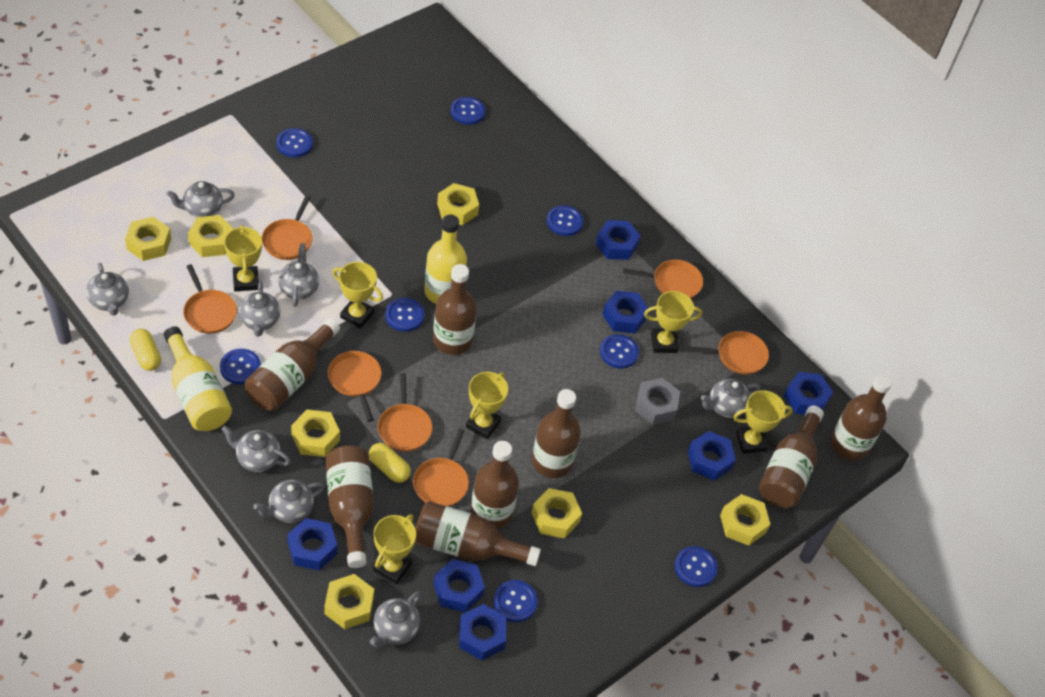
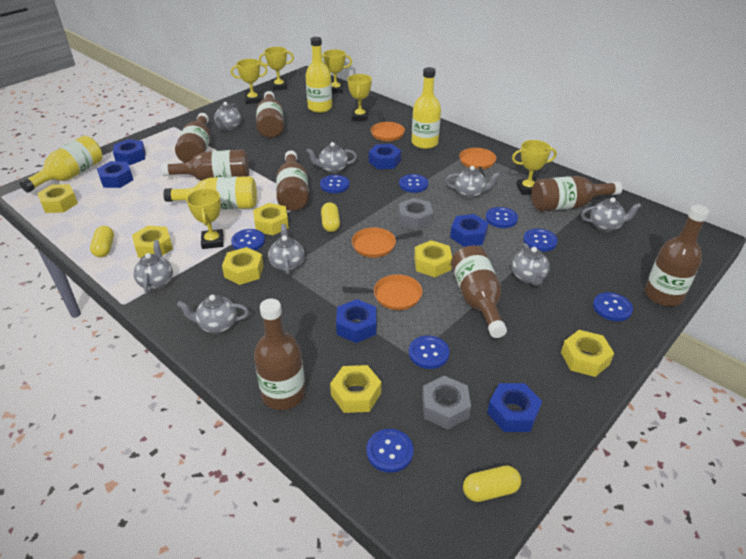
blue nut: [287,518,338,570] [434,559,485,613] [459,604,506,660] [596,220,640,260] [602,291,648,334] [688,431,736,481] [784,372,833,415] = 7 -> [97,161,133,188] [113,139,146,165] [336,299,376,343] [369,144,401,169] [450,214,488,247] [487,383,542,432] = 6
grey nut: [635,378,680,425] = 1 -> [398,198,433,230] [422,376,471,429] = 2
orange pan: [183,264,237,334] [262,195,313,260] [328,351,381,422] [378,373,432,451] [413,429,469,507] [623,260,703,299] [687,331,769,374] = 7 -> [342,274,422,310] [352,227,423,258] [371,110,405,141] [459,148,496,177] = 4
yellow bottle: [164,326,232,431] [424,215,467,304] = 2 -> [20,136,102,193] [163,176,257,210] [306,37,332,113] [412,67,441,149] = 4
yellow capsule: [130,329,161,371] [369,443,411,483] = 2 -> [90,226,114,257] [321,202,340,232] [463,466,521,502] = 3

